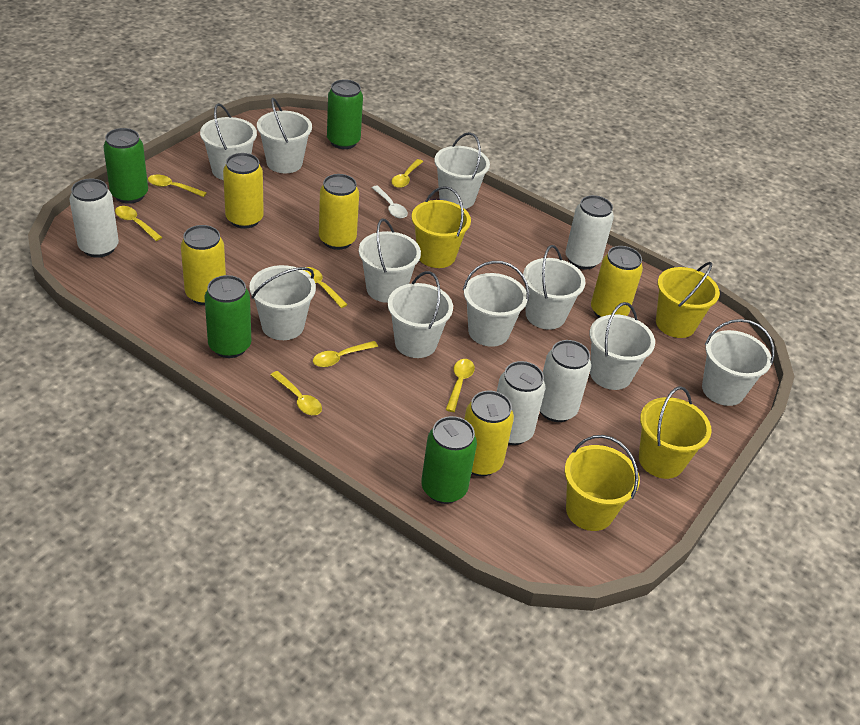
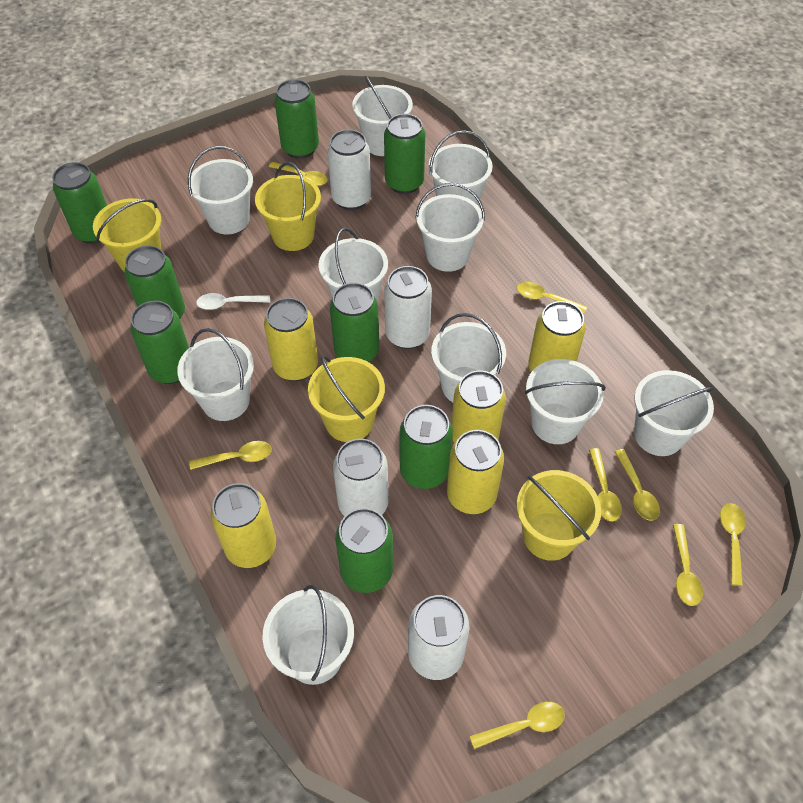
green can: [103,128,148,204] [204,275,251,358] [327,79,363,149] [421,416,477,504] = 4 -> [52,162,107,244] [124,245,185,319] [130,301,189,384] [274,79,319,159] [330,283,379,362] [335,508,393,593] [384,114,425,194] [400,405,453,489] = 8
yellow spoon: [115,206,162,241] [148,175,207,197] [271,371,322,415] [304,267,348,308] [313,341,378,367] [392,159,423,188] [446,359,475,412] = 7 -> [189,441,272,470] [269,162,328,186] [470,702,565,749] [517,282,587,314] [589,448,622,521] [615,449,660,521] [673,524,703,606] [720,503,746,586] = 8

